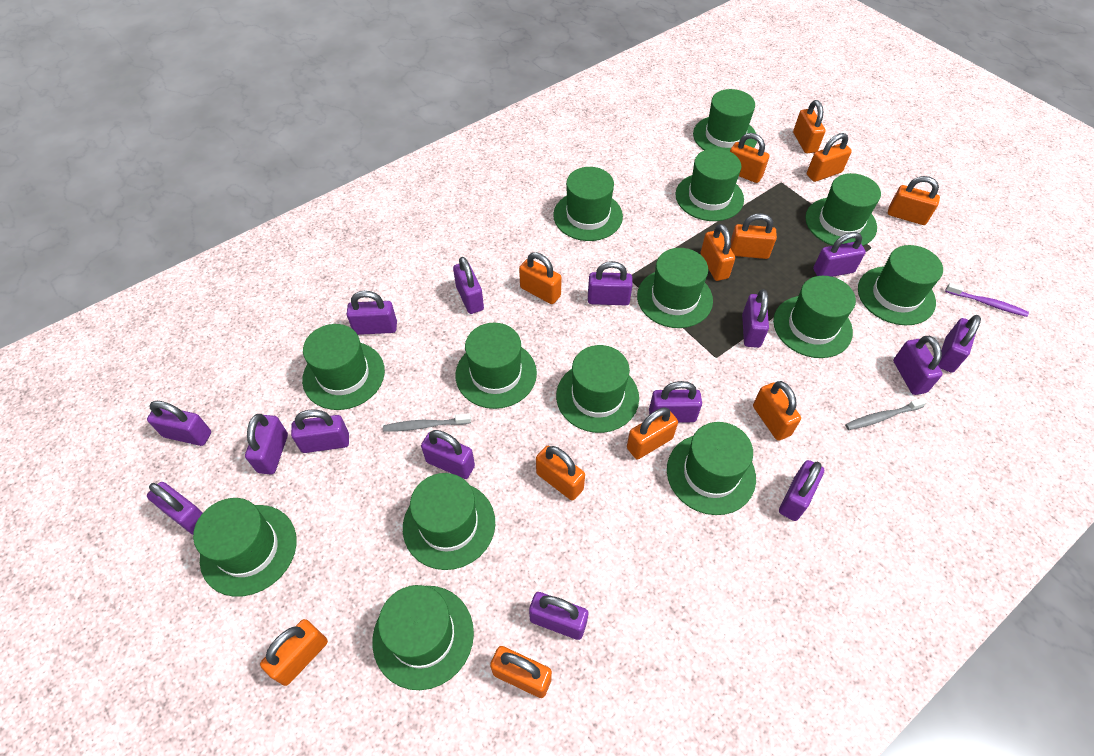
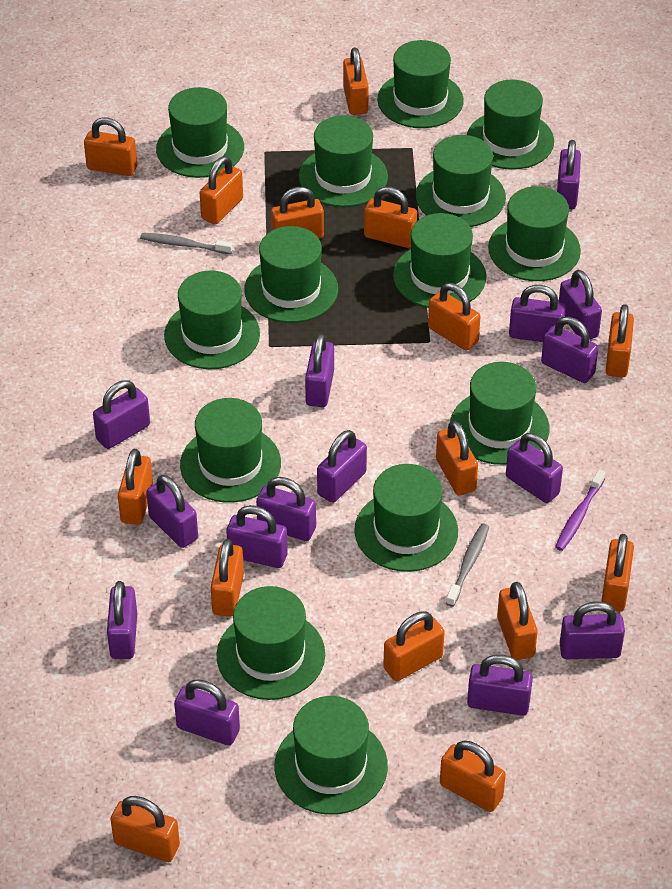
orange padlock: [260,619,328,686] [490,646,552,698] [519,252,562,304] [536,446,585,501] [627,407,678,459] [701,224,735,281] [730,133,769,183] [730,213,777,259] [753,381,801,441] [793,100,826,153] [807,133,852,182] [888,176,940,225] = 12 -> [84,118,137,176] [110,796,180,862] [118,449,153,525] [200,156,243,225] [211,539,244,617] [271,187,324,239] [343,47,369,115] [364,187,417,248] [383,611,445,681] [428,283,480,351] [436,420,478,496] [440,741,506,812] [497,582,538,660] [601,534,634,612] [606,304,634,378] = 15

